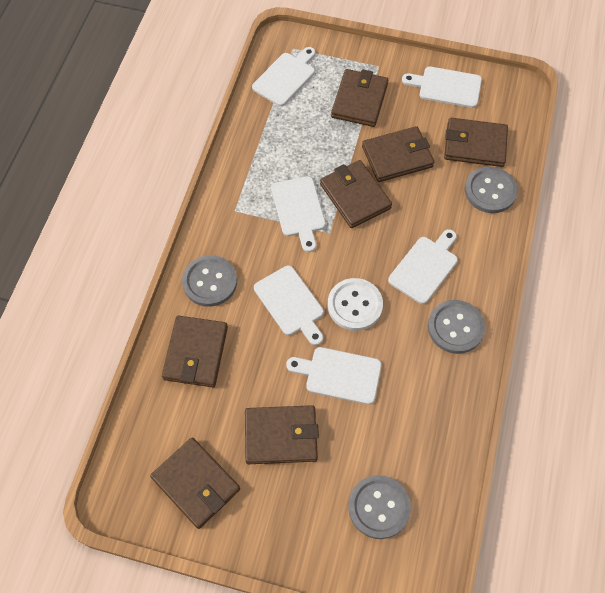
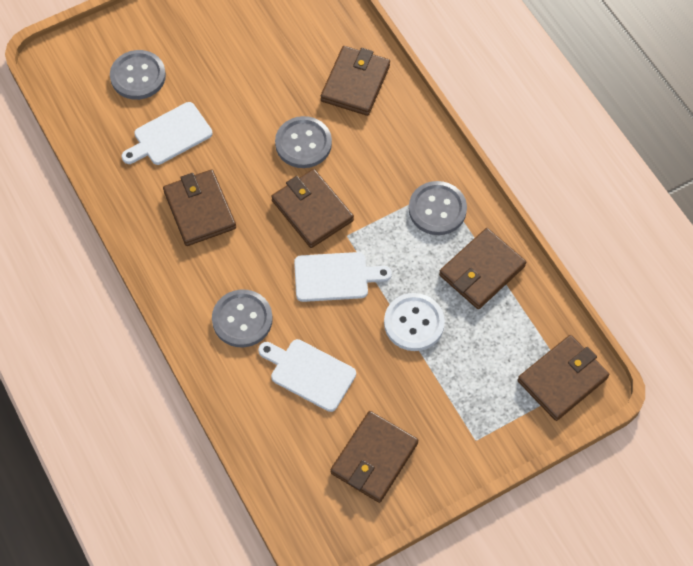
brown wallet: [150,438,240,529] [162,315,228,387] [245,405,319,464] [320,160,392,228] [331,69,388,127] [362,126,434,182] [444,118,508,167] = 7 -> [163,169,236,246] [271,169,354,248] [321,46,390,116] [331,411,418,503] [439,228,526,309] [518,335,609,421] = 6
white cutting board: [252,47,316,106] [254,266,324,345] [271,176,326,252] [286,347,382,405] [388,229,458,304] [402,67,482,108] = 6 -> [121,102,213,165] [258,339,356,412] [294,252,392,302] = 3

